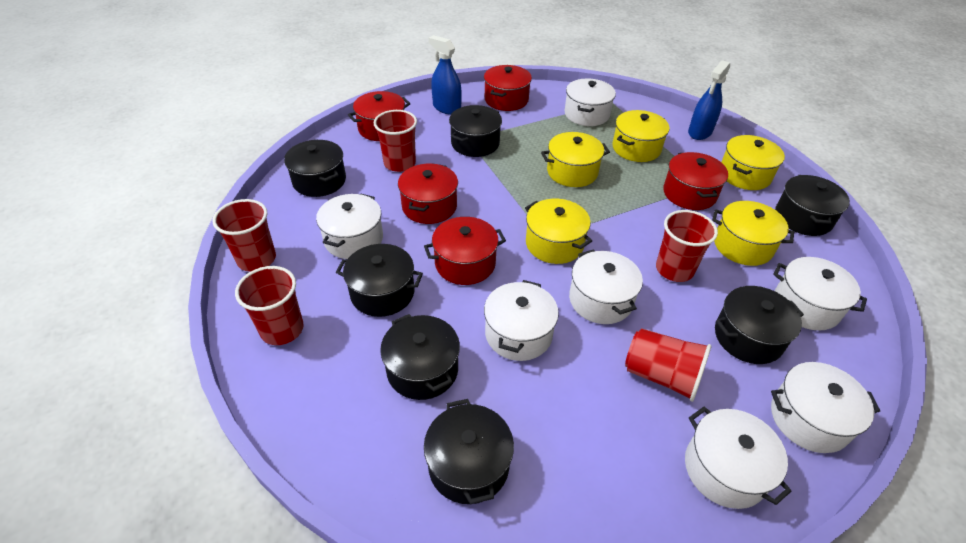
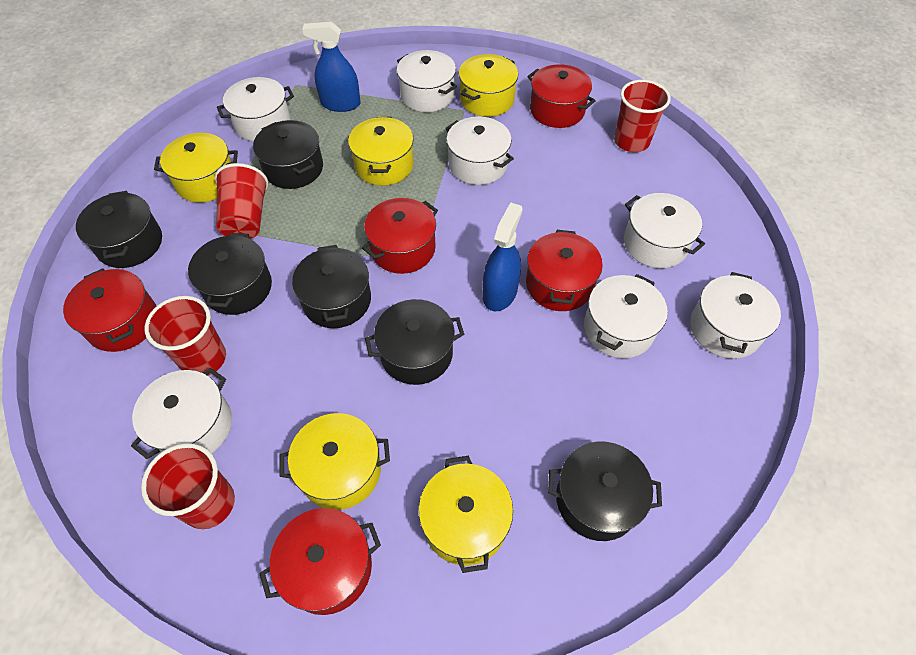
black pot: [284,140,346,197] [336,244,423,317] [380,314,460,400] [424,399,514,505] [449,105,502,157] [715,286,804,364] [775,175,850,236] = 7 -> [76,191,162,268] [188,233,272,315] [253,120,323,189] [292,245,371,328] [365,299,464,385] [548,442,662,541] = 6
red cup: [213,199,276,272] [235,266,304,345] [374,110,417,172] [625,328,712,402] [656,210,718,282] = 5 -> [141,443,235,529] [145,296,226,376] [215,163,268,239] [614,80,671,152] = 4

